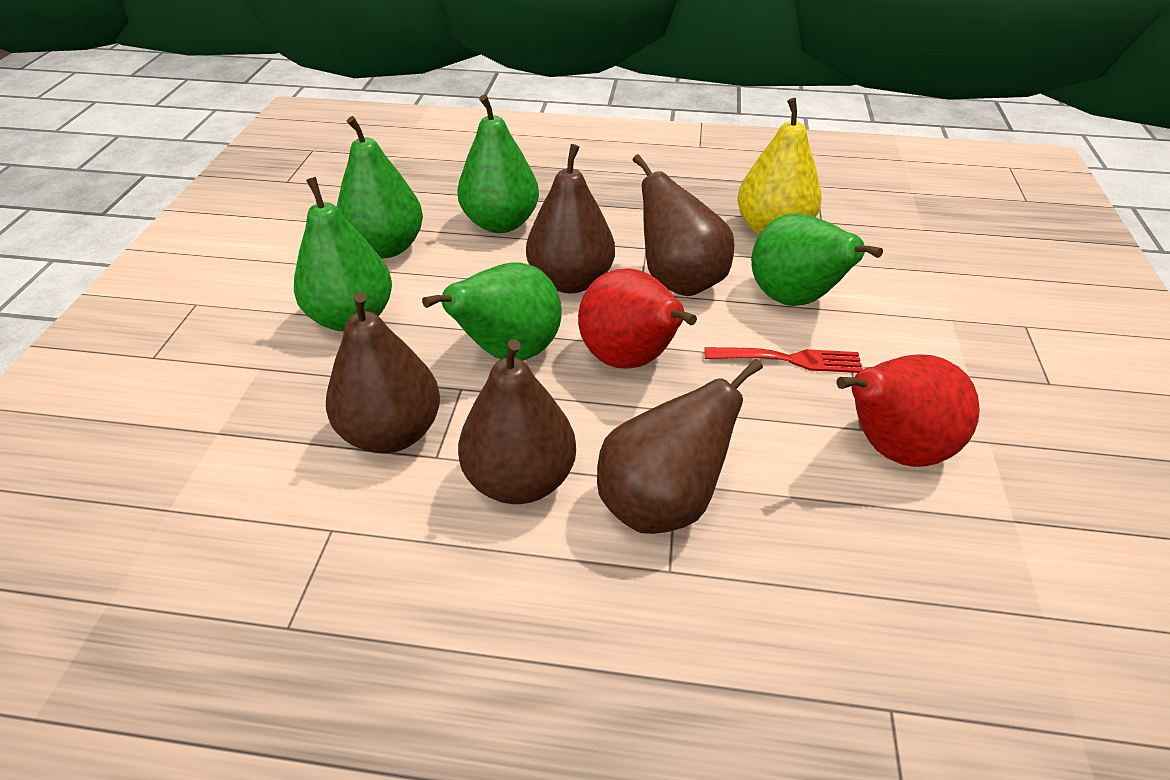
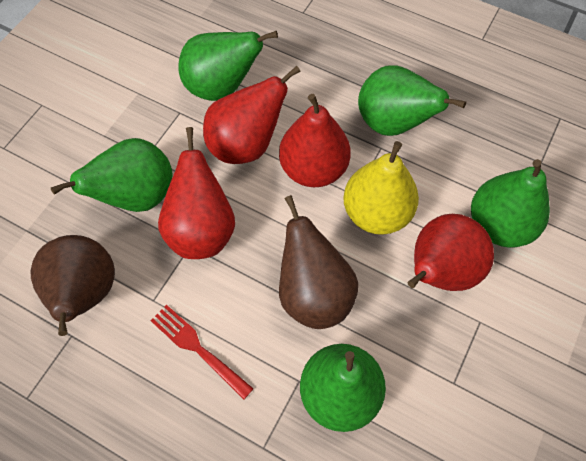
brown pear: [326,292,440,453] [458,339,576,504] [526,144,615,294] [597,359,763,534] [633,154,735,296] = 5 -> [31,235,115,336] [279,195,358,329] = 2
red pear: [578,268,697,369] [836,354,980,467] = 2 -> [158,127,235,259] [203,66,301,164] [279,94,351,187] [408,214,494,291] = 4

